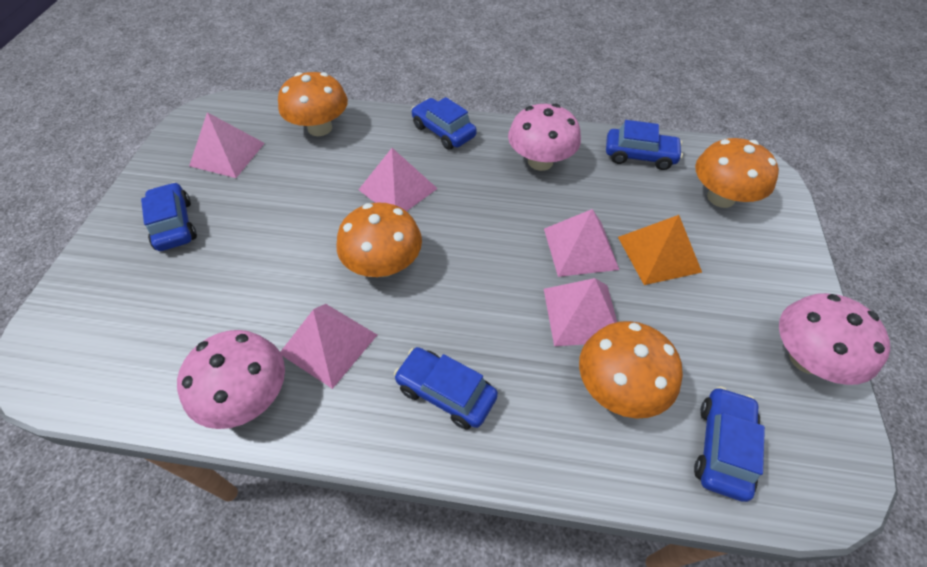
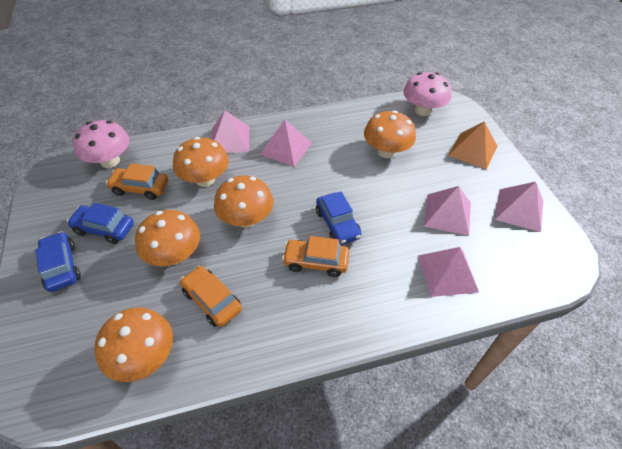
blue car: [141,182,197,251] [394,347,498,429] [411,97,477,150] [606,120,683,170] [694,387,765,502] = 5 -> [35,231,81,292] [67,203,134,244] [316,192,362,245] = 3
orange car: none = 0 -> [106,163,168,200] [180,266,242,327] [282,236,350,277] = 3
orange mushroom: [278,72,348,136] [337,202,422,277] [579,321,683,419] [695,138,779,208] = 4 -> [94,307,173,382] [135,210,200,266] [173,137,229,187] [214,175,274,228] [364,110,416,158] = 5
pink mushroom: [177,330,285,429] [508,103,581,171] [779,293,890,385] = 3 -> [73,120,130,168] [403,72,451,116] = 2

